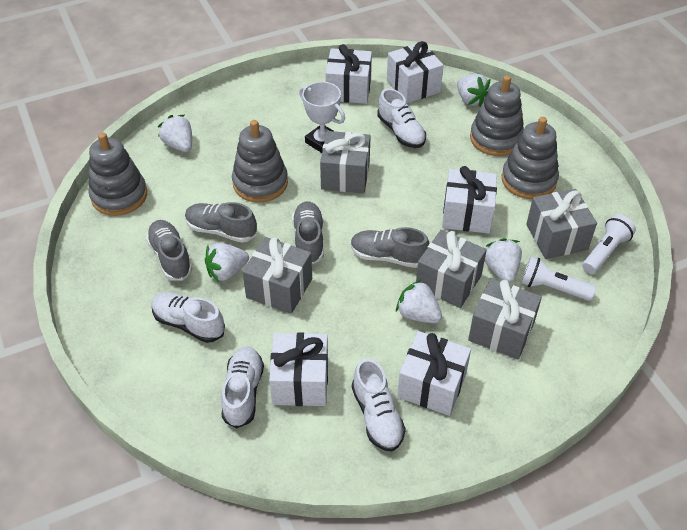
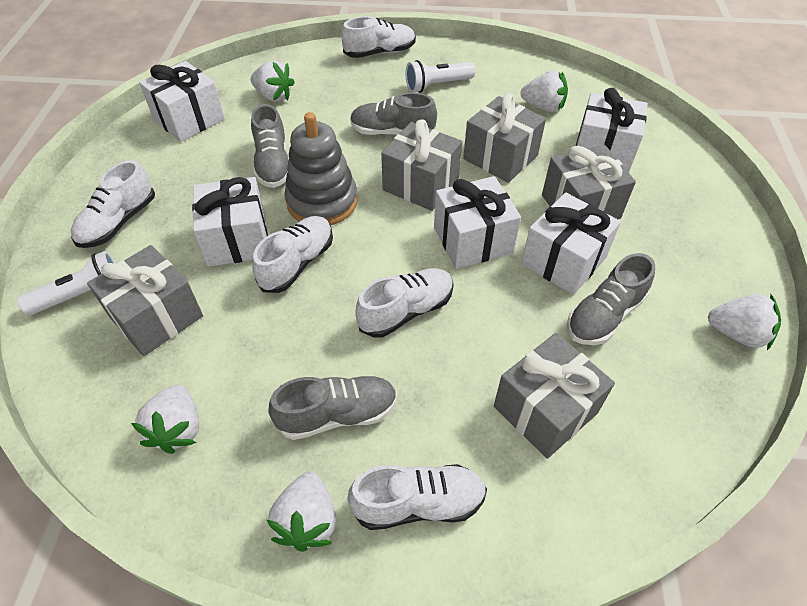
grey stacking toy: [89,133,147,216] [232,120,288,203] [470,75,524,156] [502,117,559,199] = 4 -> [284,112,358,225] = 1
white shoe: [152,292,225,343] [221,346,264,429] [352,358,406,452] [377,88,426,148] = 4 -> [71,160,155,248] [252,216,333,293] [341,16,416,58] [348,464,487,530] [355,268,454,338] = 5
white trophy: [299,82,345,153] = 1 -> none = 0

